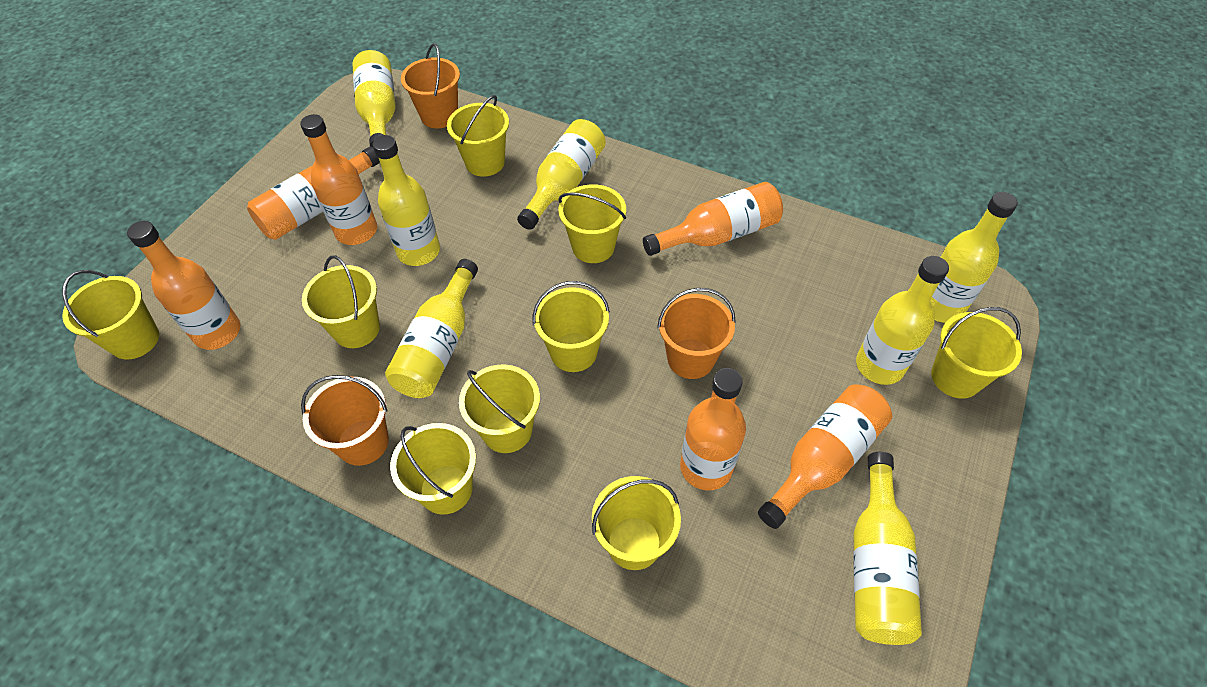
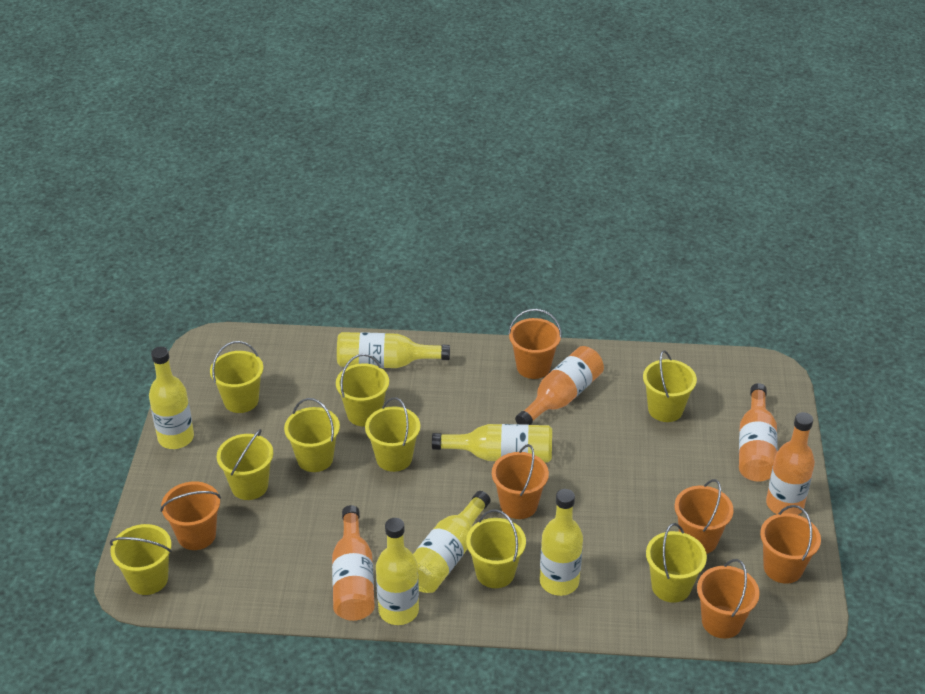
orange bottle: [127,221,240,350] [247,146,380,240] [300,114,377,245] [643,182,783,256] [680,368,746,490] [758,384,892,529] = 6 -> [332,505,375,621] [515,346,604,425] [739,383,778,482] [766,412,815,515] = 4
orange bucket: [301,375,389,466] [401,43,460,128] [657,288,736,379] = 3 -> [160,482,221,550] [492,444,549,519] [508,309,562,379] [674,479,734,554] [697,559,760,639] [760,505,821,584] = 6
yellow bottle: [352,50,395,147] [373,135,440,266] [385,259,478,398] [517,119,606,230] [853,452,922,645] [856,256,949,385] [931,192,1018,323] = 7 -> [149,347,194,449] [337,332,450,368] [376,518,419,625] [413,491,491,593] [432,424,552,462] [540,489,583,596] = 6

